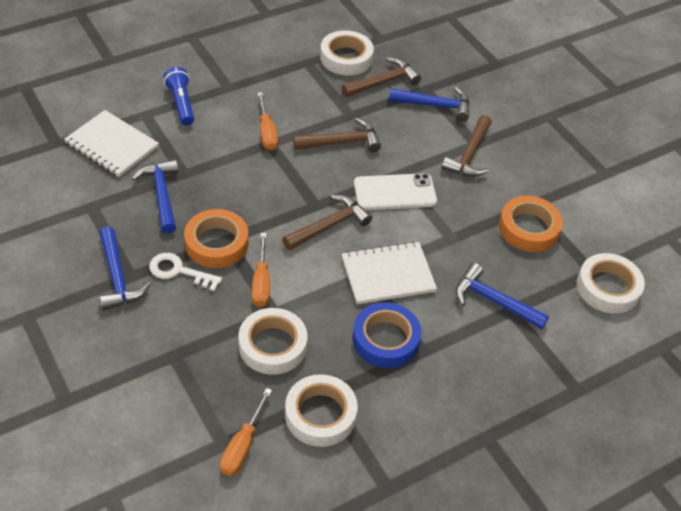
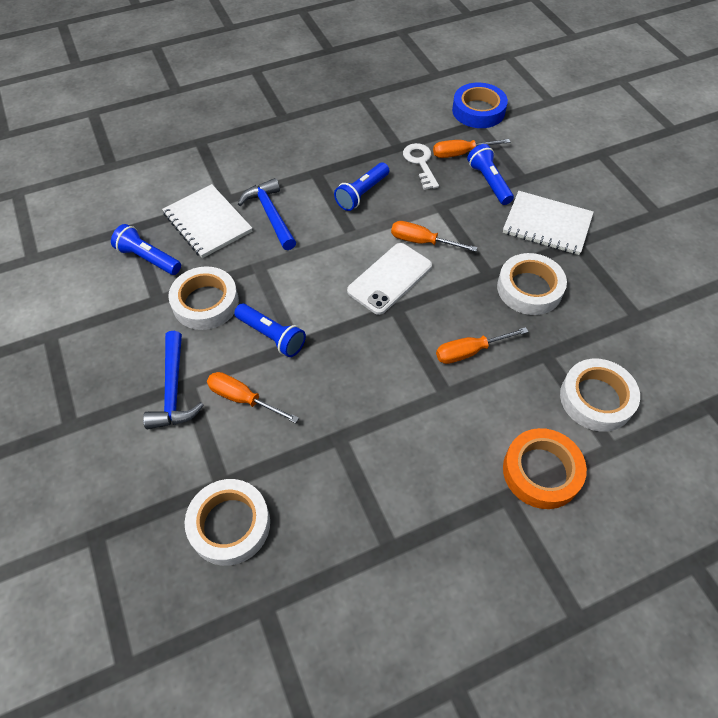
blue flashlight: [164,67,194,126] = 1 -> [111,224,181,275] [234,304,306,357] [334,162,389,211] [467,144,514,205] = 4
blue hammer: [99,227,151,310] [131,159,178,234] [389,87,470,122] [456,263,549,330] = 4 -> [143,331,204,429] [238,178,296,250] = 2
brown hammer: [283,195,372,250] [293,118,381,152] [341,57,422,97] [442,115,492,177] = 4 -> none = 0
orange screwdriver: [220,388,272,476] [252,233,270,307] [257,92,278,150] = 3 -> [207,372,299,423] [391,221,477,252] [433,139,510,158] [436,327,528,364] = 4
orange tape: [184,209,248,268] [499,196,563,252] = 2 -> [503,428,587,509] = 1

